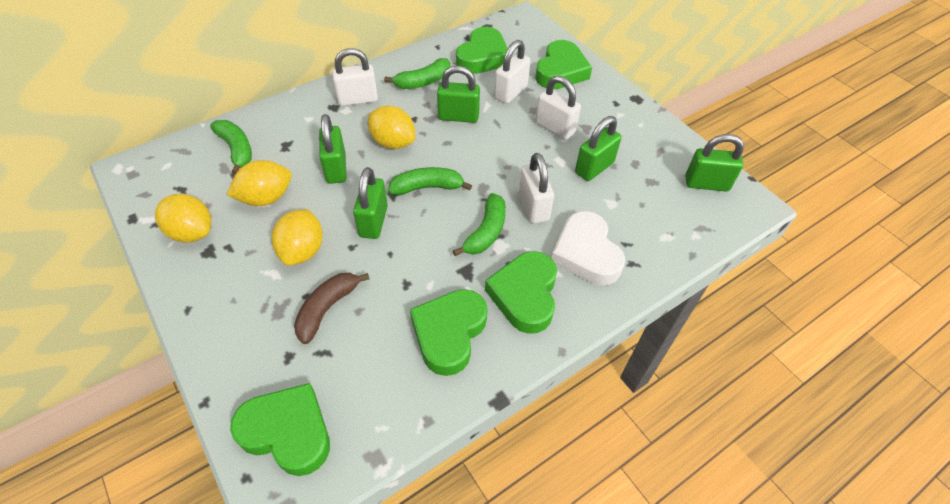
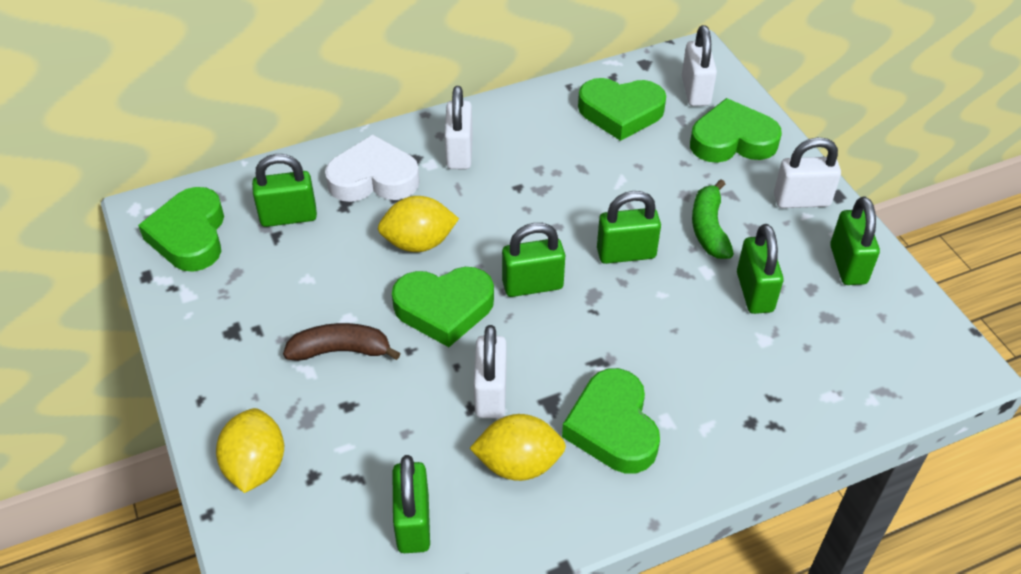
green banana: [210,120,252,175] [384,58,450,89] [388,167,472,195] [453,193,506,256] = 4 -> [692,179,734,259] = 1
green padlock: [319,114,347,184] [353,167,388,239] [437,66,480,123] [575,116,621,181] [685,134,744,191] = 5 -> [252,154,317,227] [393,455,430,553] [502,223,565,297] [597,191,661,264] [737,224,784,314] [830,197,880,285] = 6
yellow lemon: [155,194,211,243] [227,160,292,206] [272,209,323,266] [368,106,415,149] = 4 -> [216,408,284,493] [378,196,459,252] [469,414,566,481] = 3

